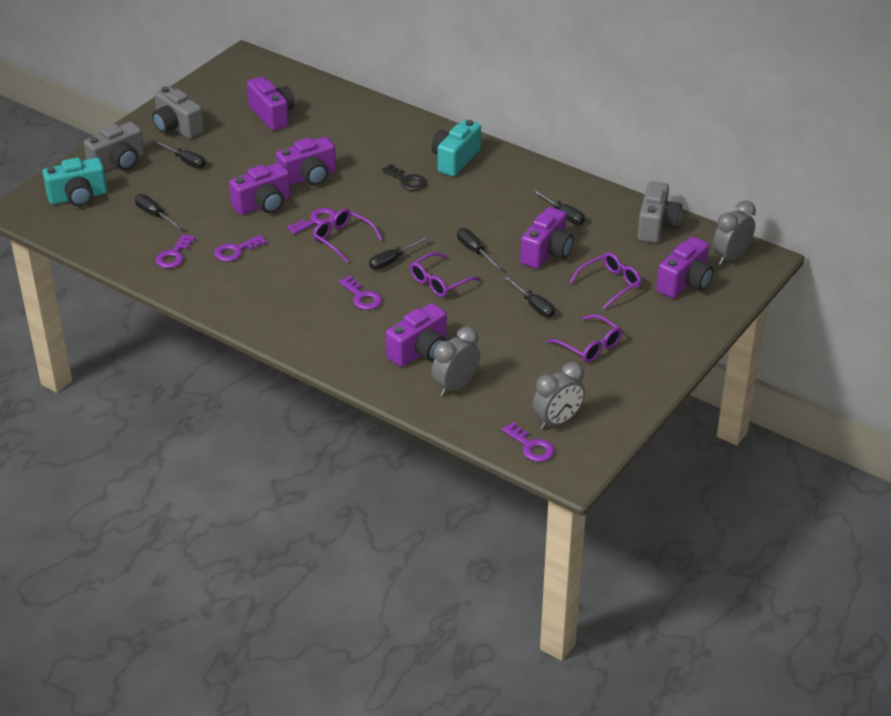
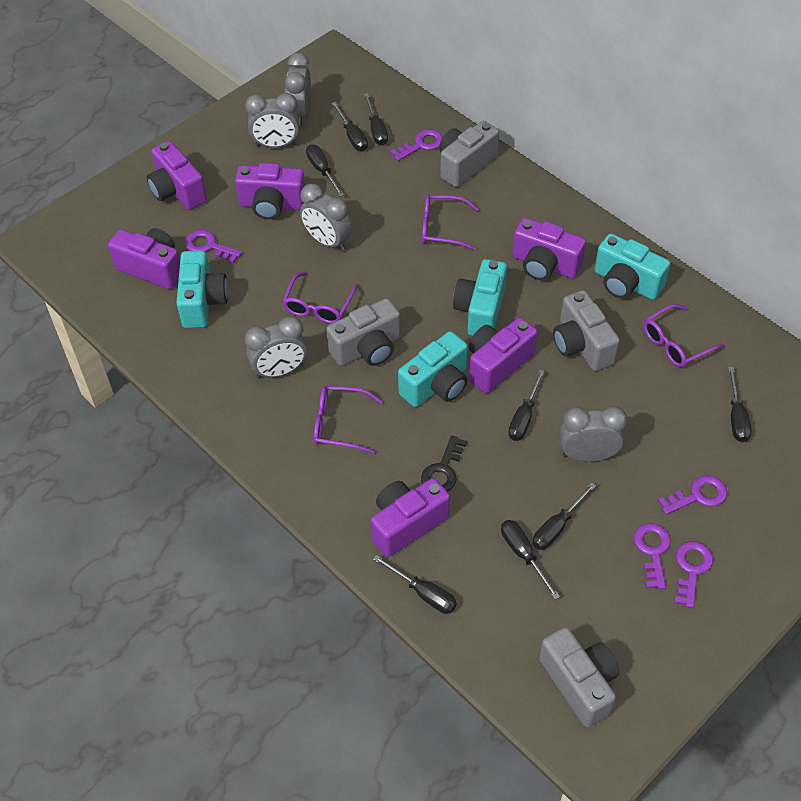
black screwdriver: [135,194,182,229] [153,140,206,168] [369,236,429,270] [457,228,502,269] [504,276,555,318] [532,190,585,225] = 6 -> [306,144,344,197] [332,102,368,151] [364,93,388,145] [373,555,457,614] [501,520,560,600] [508,370,545,441] [533,482,596,550] [728,367,752,442] = 8
grey camera: [84,122,145,172] [152,86,204,139] [637,181,682,243] = 3 -> [326,298,401,366] [439,121,499,187] [539,627,620,727] [553,290,620,371] = 4
grey clock: [432,326,480,396] [533,362,585,430] [713,200,756,265] = 3 -> [244,316,307,379] [245,93,299,148] [285,53,311,126] [300,184,352,251] [560,406,627,462] = 5
turquoise camera: [42,157,107,206] [431,120,481,176] = 2 -> [176,251,228,328] [398,331,468,407] [453,259,507,336] [595,234,670,300] = 4

